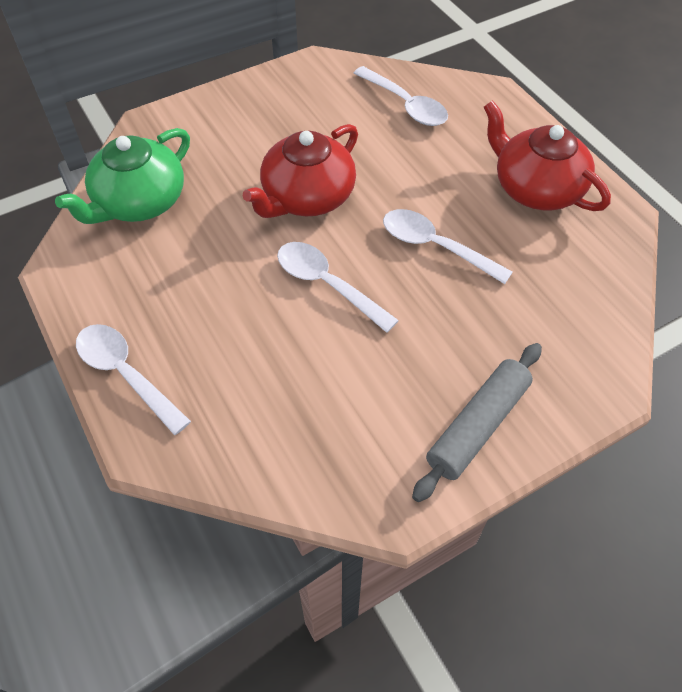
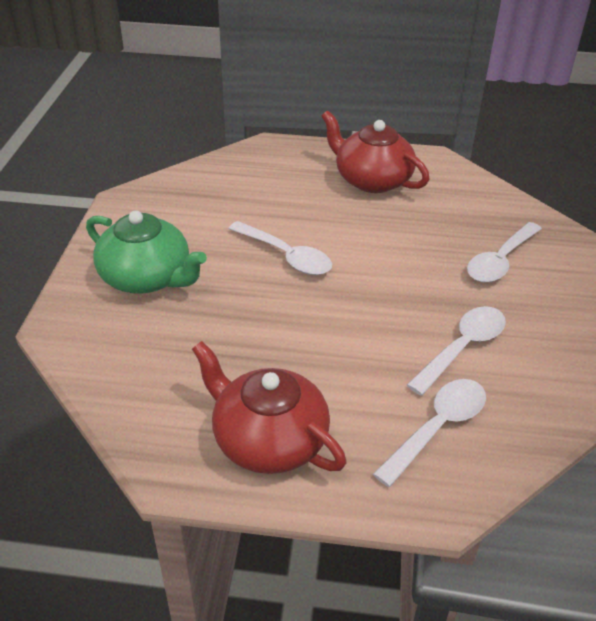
grey rolling pin: [412,343,542,502] = 1 -> none = 0

